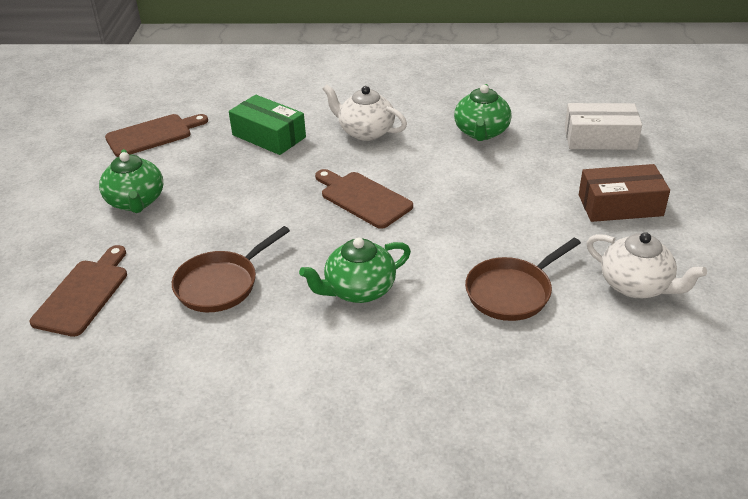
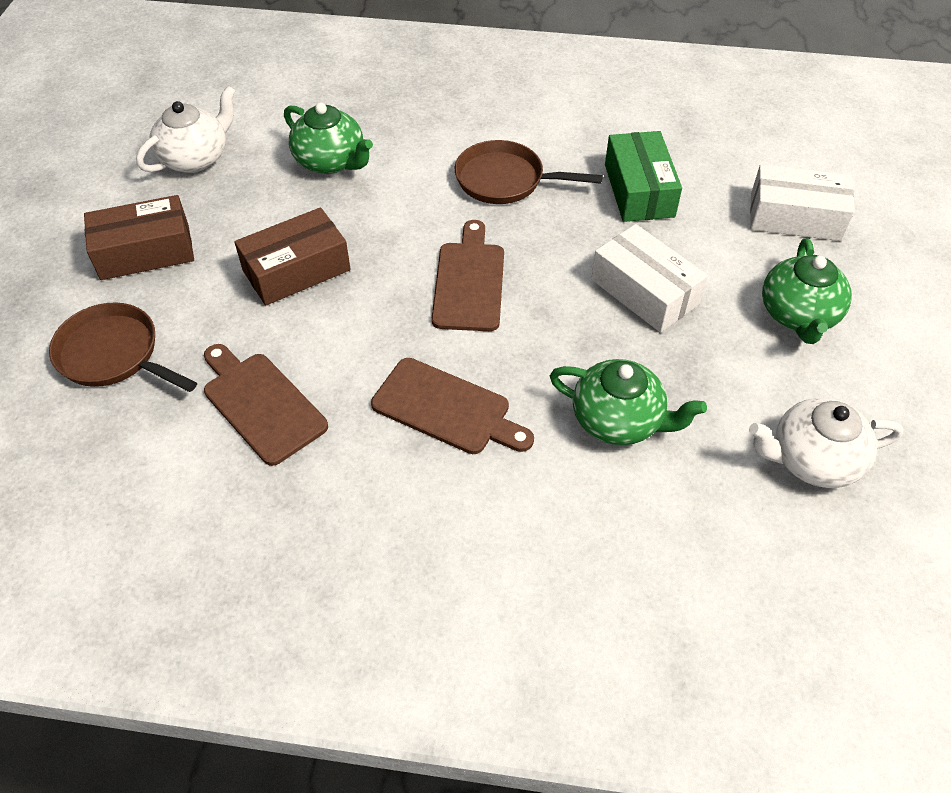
brown box: [579,164,670,222] = 1 -> [84,195,194,280] [234,207,351,306] = 2
white box: [565,103,642,150] = 1 -> [591,224,708,333] [750,164,855,241] = 2

